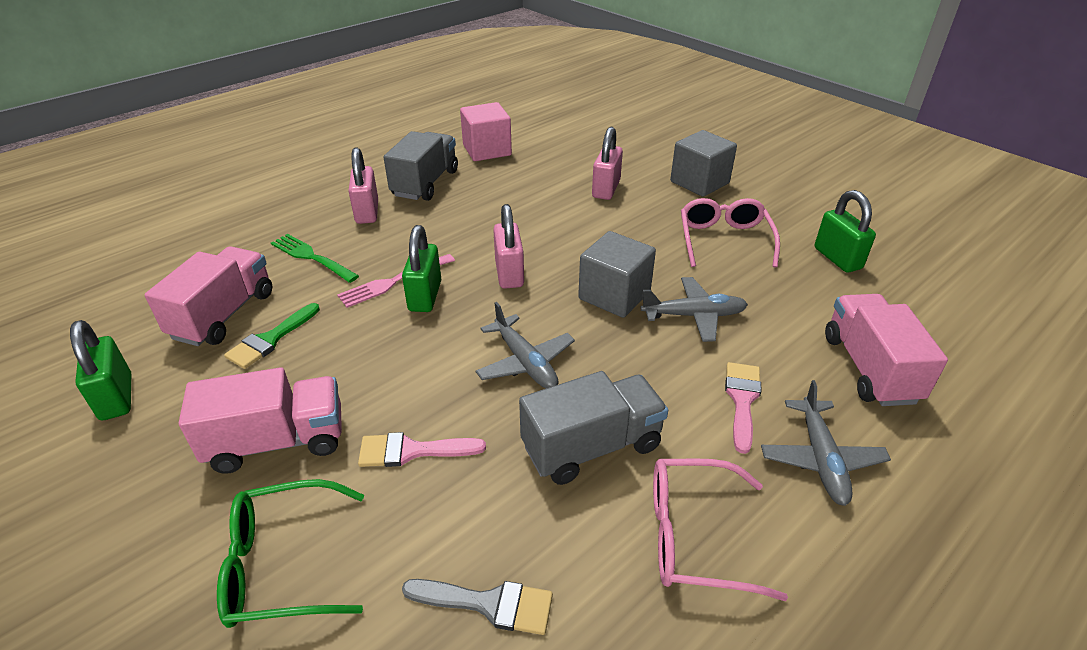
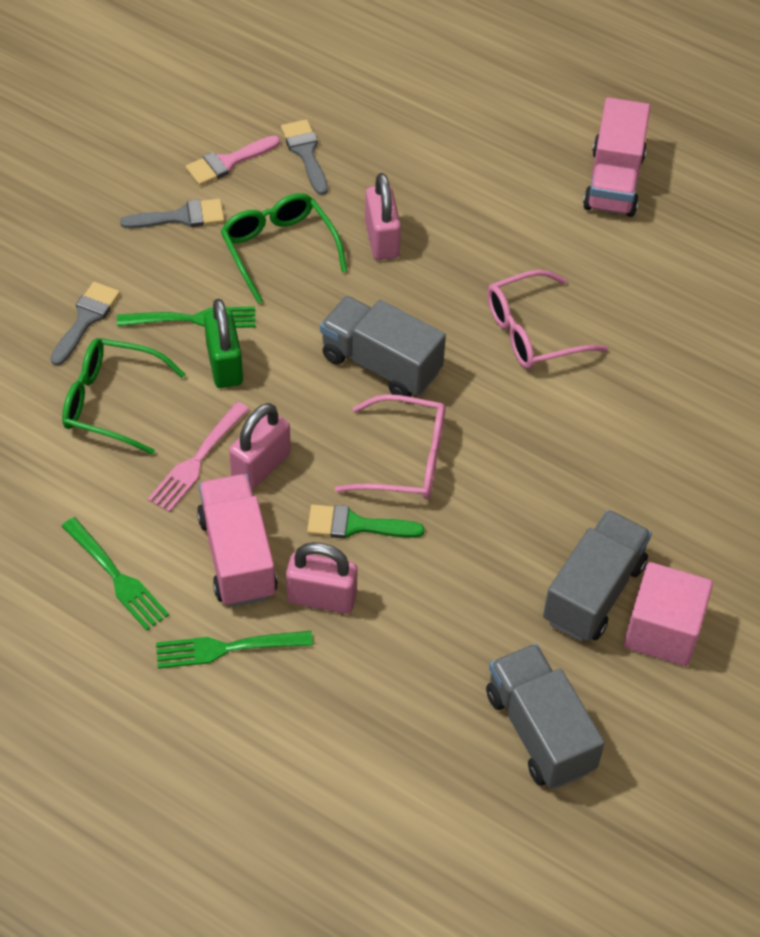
green fork: [271,234,359,283] = 1 -> [62,517,169,631] [117,306,256,328] [156,631,313,669] = 3
green glasses: [217,479,364,628] = 1 -> [62,338,185,455] [220,193,347,303] = 2
green padlock: [70,320,131,420] [402,225,441,312] [815,190,876,273] = 3 -> [204,299,243,388] = 1
grey brush: [402,579,553,635] = 1 -> [50,282,120,366] [120,199,225,229] [281,119,328,195] = 3
grey cube: [578,231,656,318] [670,130,737,197] = 2 -> none = 0
grey plane: [475,302,575,389] [640,277,748,342] [761,380,891,506] = 3 -> none = 0
grey truck: [383,131,458,201] [519,371,668,485] = 2 -> [320,296,446,397] [486,644,605,789] [543,510,652,642] = 3
pink brush: [358,432,486,467] [725,362,762,454] = 2 -> [186,136,280,186] = 1
pink truck: [145,246,273,346] [179,367,342,474] [825,294,948,406] = 3 -> [197,474,278,607] [583,97,650,217] = 2

